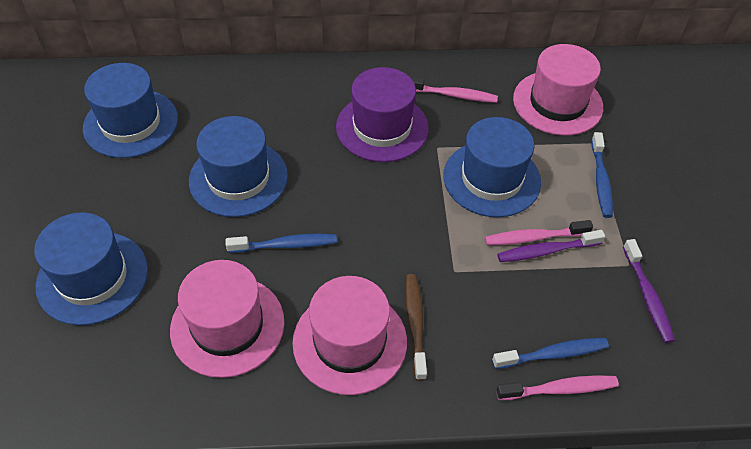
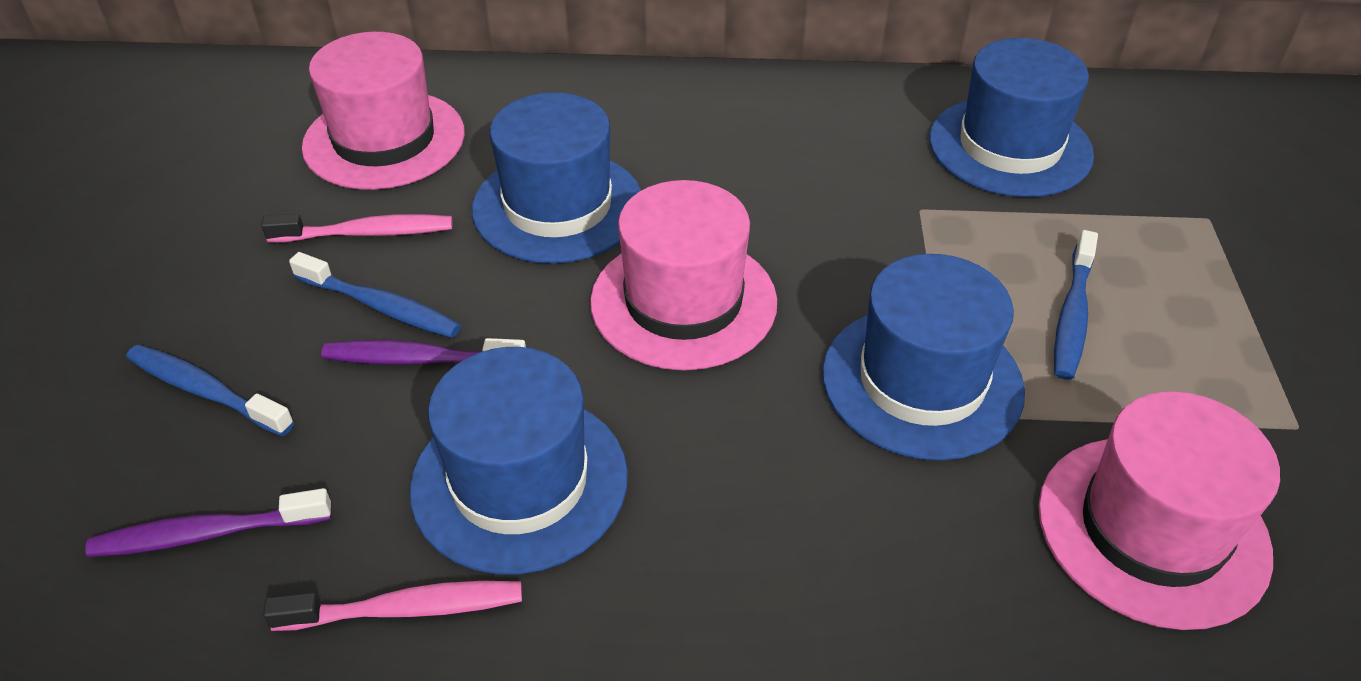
brown toothbrush: [405,274,427,381] = 1 -> none = 0
pink toothbrush: [410,77,498,103] [485,220,593,245] [496,375,619,400] = 3 -> [261,214,453,243] [263,581,522,631] = 2
purple hat: [336,67,429,162] = 1 -> none = 0

